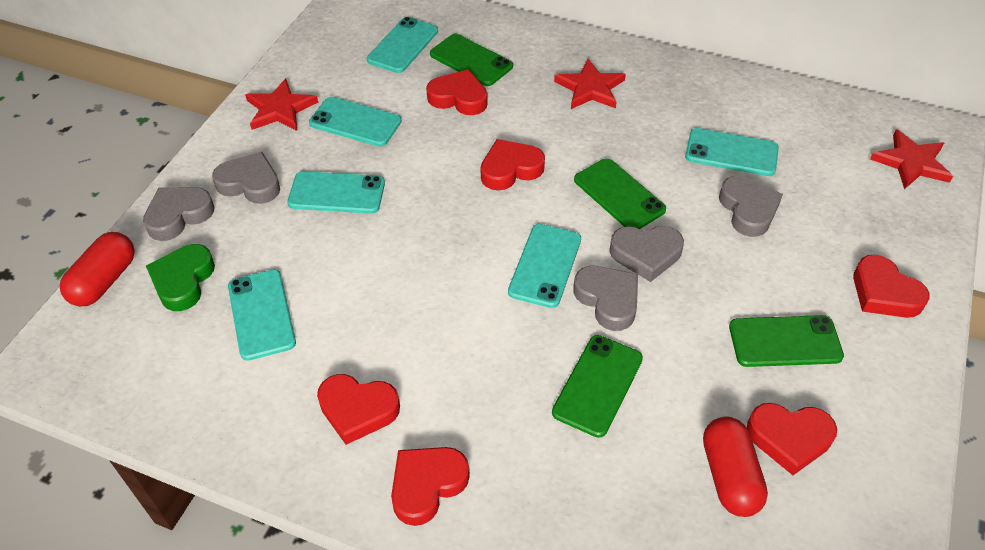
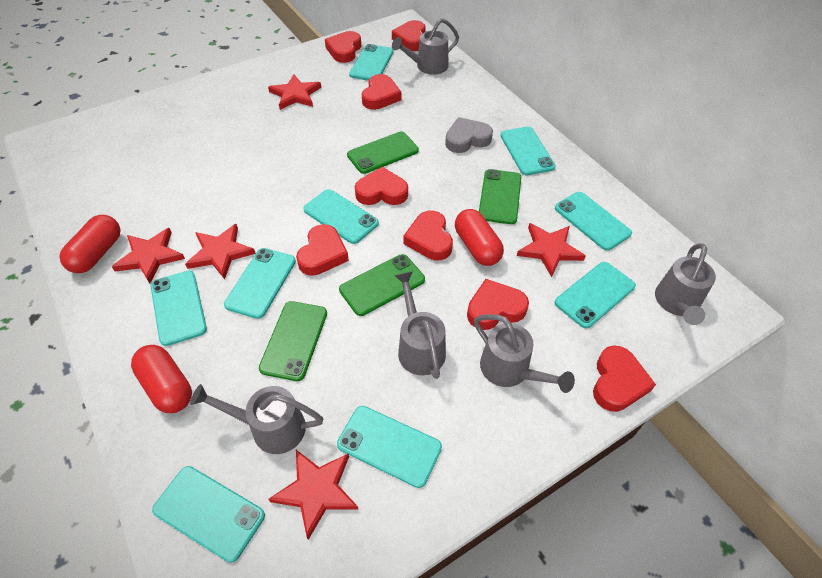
green heart: [146,244,215,311] = 1 -> none = 0
grey heart: [143,187,214,241] [212,152,280,204] [573,266,638,331] [609,226,684,282] [719,176,783,237] = 5 -> [445,117,493,153] = 1
grey watering can: none = 0 -> [190,384,323,454] [392,18,459,75] [395,271,446,379] [474,314,575,393] [655,243,716,325] = 5
red capsule: [60,232,135,306] [703,417,768,517] = 2 -> [59,215,120,273] [131,345,192,413] [455,209,504,266] = 3
red heart: [317,374,400,445] [391,447,470,526] [426,69,488,115] [481,139,545,190] [747,403,837,475] [853,255,930,318] = 6 -> [296,224,349,276] [325,31,361,63] [355,167,408,205] [362,74,401,110] [392,20,426,51] [403,211,453,260] [467,279,529,330] [593,345,656,412] = 8
red star: [245,78,318,131] [554,59,626,109] [870,129,953,189] = 3 -> [112,228,185,284] [185,224,256,279] [268,74,321,110] [268,450,359,540] [517,223,586,277] = 5
turquoise phone: [228,269,296,361] [287,171,385,214] [309,97,402,147] [367,17,438,73] [508,224,581,308] [685,128,779,176] = 6 -> [150,271,207,346] [152,466,265,563] [224,248,296,319] [303,189,379,244] [337,406,442,488] [349,44,393,81] [500,127,556,175] [555,192,632,251] [555,262,636,328] = 9

